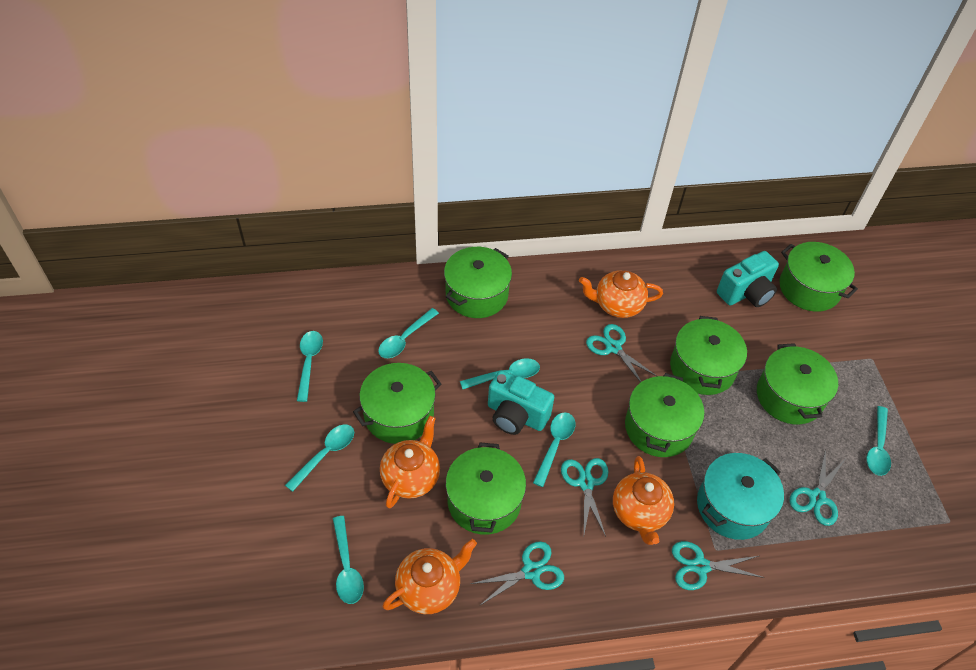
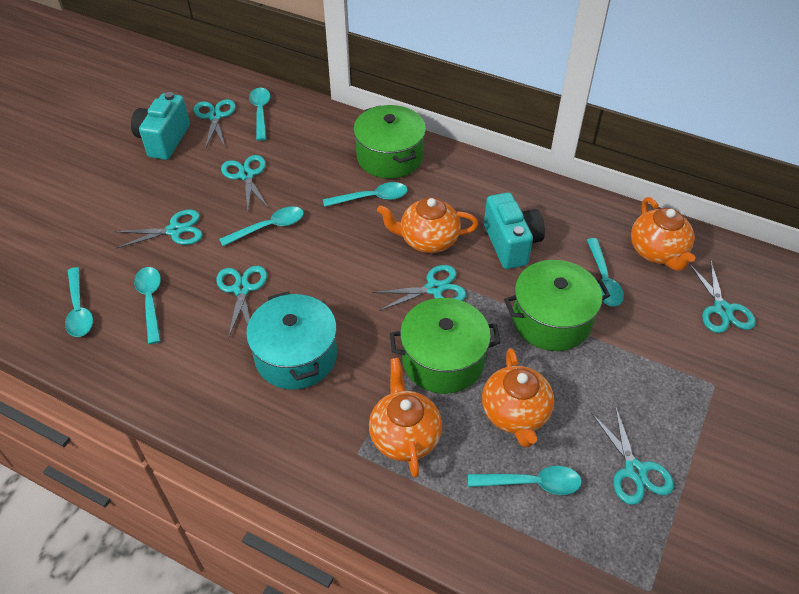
green pot: [353,363,441,444] [444,247,512,318] [446,443,526,535] [625,373,704,457] [670,316,747,395] [757,343,838,424] [779,242,858,312] = 7 -> [353,105,426,179] [390,298,501,394] [504,260,610,351] = 3
turquoise scissors: [471,541,564,606] [561,458,608,536] [586,324,658,383] [672,541,765,590] [790,448,845,526] = 5 -> [115,210,202,249] [194,99,236,149] [216,266,267,339] [221,155,269,210] [372,265,466,311] [591,405,674,505] [689,261,756,333] = 7

